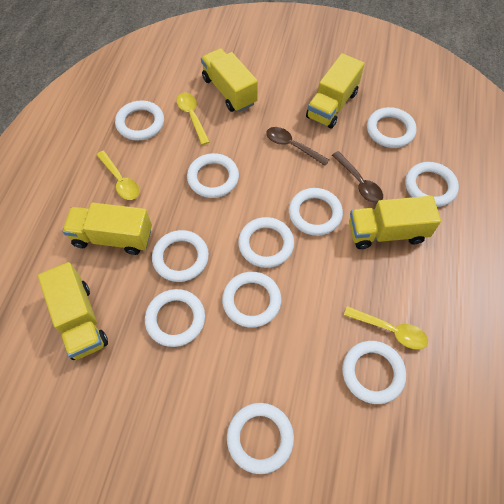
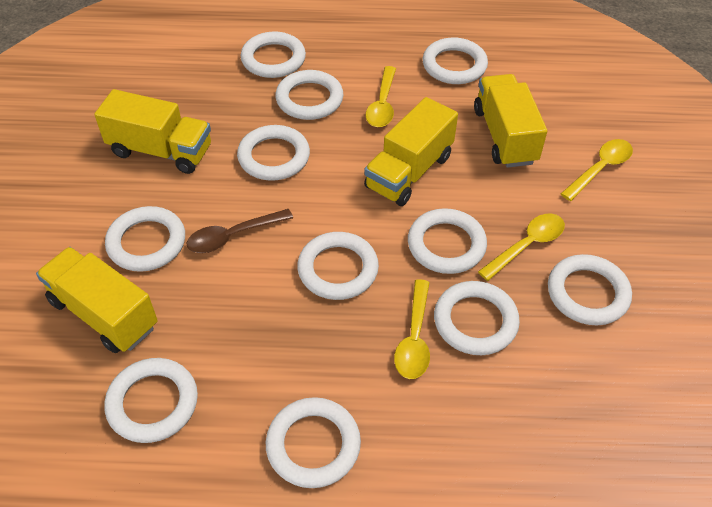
brown spoon: [266,127,329,166] [332,151,383,203] = 2 -> [187,209,293,253] = 1
yellow spoon: [96,151,140,200] [177,92,210,145] [344,306,428,350] = 3 -> [366,66,396,127] [394,279,430,379] [478,214,565,281] [561,139,633,201] = 4
yellow truck: [38,262,108,360] [62,203,152,255] [201,48,258,112] [306,53,365,129] [349,196,441,249] = 5 -> [36,247,158,353] [94,89,211,174] [364,97,458,206] [474,74,547,168] = 4

